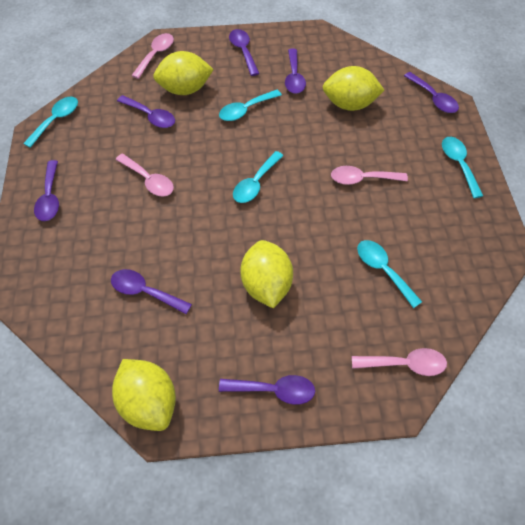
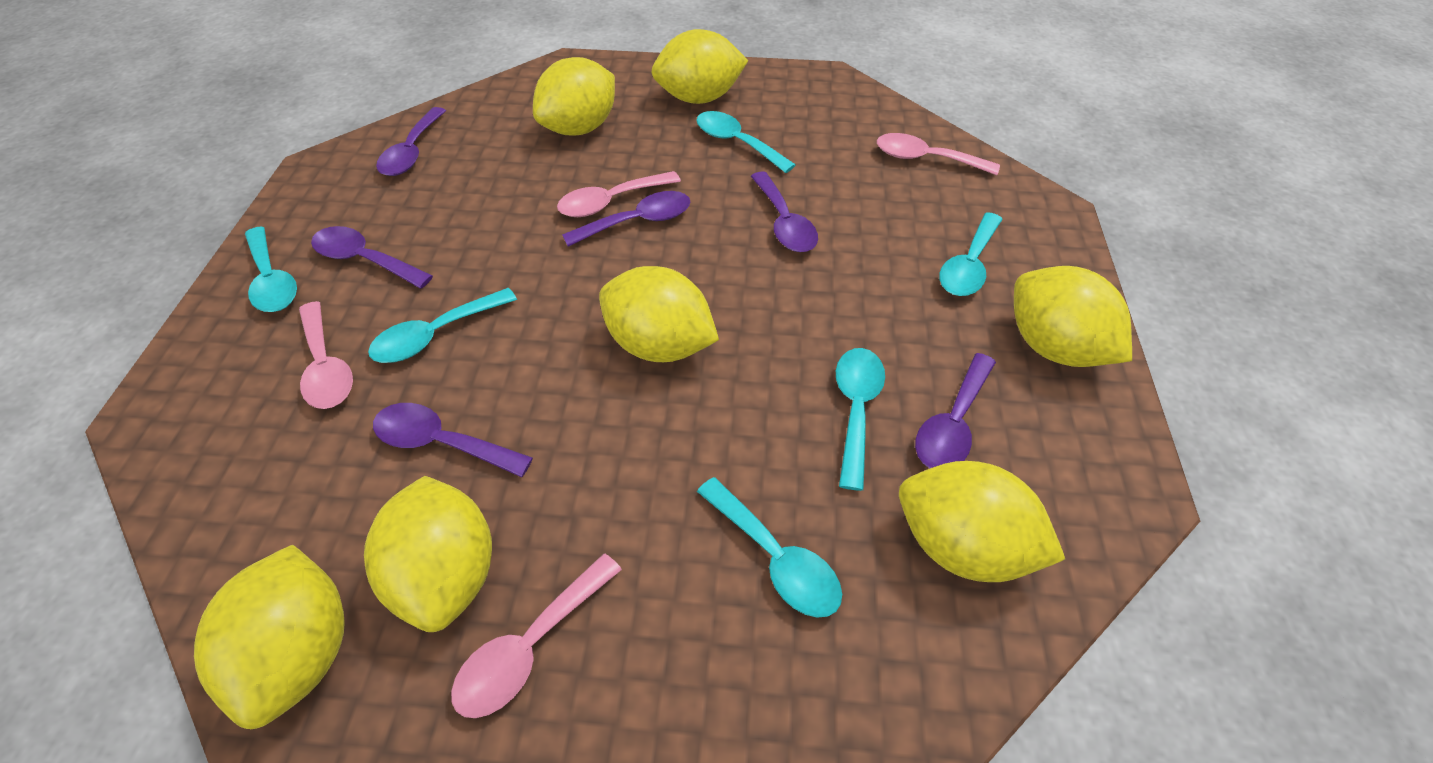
purple spoon: [34,160,59,221] [111,269,192,314] [117,95,175,128] [219,375,315,405] [229,29,259,76] [285,49,306,94] [404,72,459,113] = 7 -> [311,226,433,289] [373,403,533,477] [376,107,446,176] [562,191,690,247] [751,171,818,252] [915,353,996,468] = 6
turquoise spoon: [23,97,78,148] [219,90,282,121] [233,151,284,203] [357,240,422,308] [442,137,483,198] = 5 -> [245,226,297,312] [368,288,517,363] [696,111,796,173] [697,477,842,618] [836,348,885,491] [939,212,1003,296] = 6
yellow lemon: [112,359,176,431] [153,51,214,95] [240,240,293,308] [323,66,385,111] = 4 -> [194,544,345,729] [364,476,492,632] [533,57,615,135] [599,266,719,362] [651,29,748,104] [899,461,1065,582] [1014,266,1132,367] = 7

